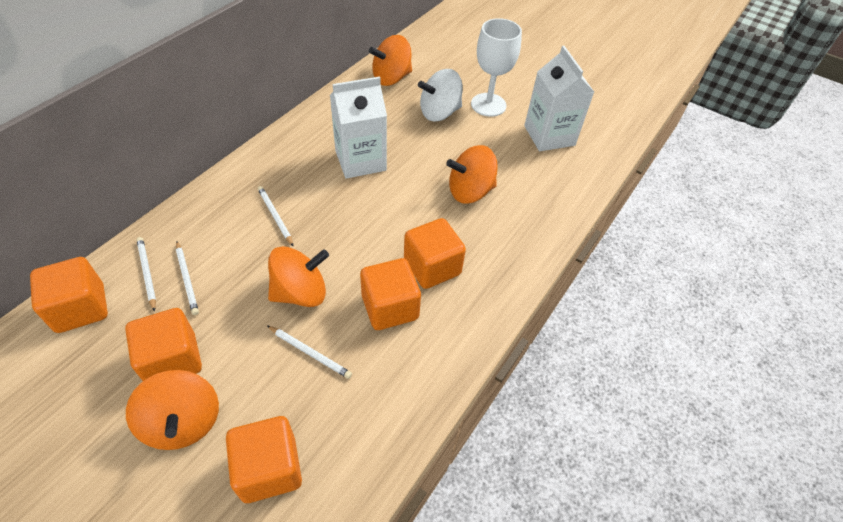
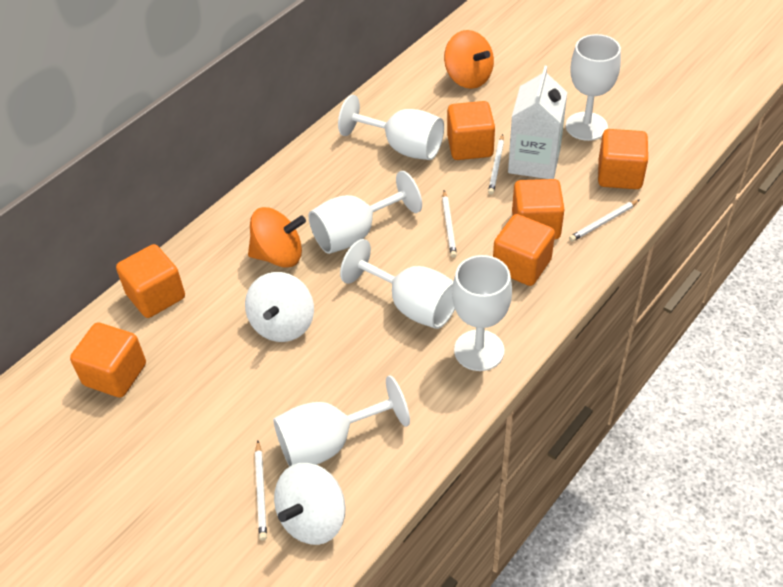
orange cube: [30,257,108,333] [125,308,202,381] [226,416,302,503] [360,258,421,330] [404,218,466,289] = 5 -> [70,323,146,397] [116,244,185,318] [447,101,495,160] [493,214,555,286] [512,179,565,240] [598,129,648,189] = 6
orange spinning top: [126,370,219,450] [268,246,329,307] [369,35,412,86] [446,145,498,204] = 4 -> [248,207,306,267] [444,30,494,89] = 2
white carton: [330,77,387,179] [524,46,594,151] = 2 -> [508,66,568,179] = 1
white goblet: [471,18,522,117] = 1 -> [273,375,410,467] [308,171,422,254] [338,95,444,160] [340,239,455,329] [452,255,512,371] [566,34,621,141] = 6
white spinning top: [418,69,463,121] = 1 -> [245,272,314,342] [274,463,346,545] = 2

